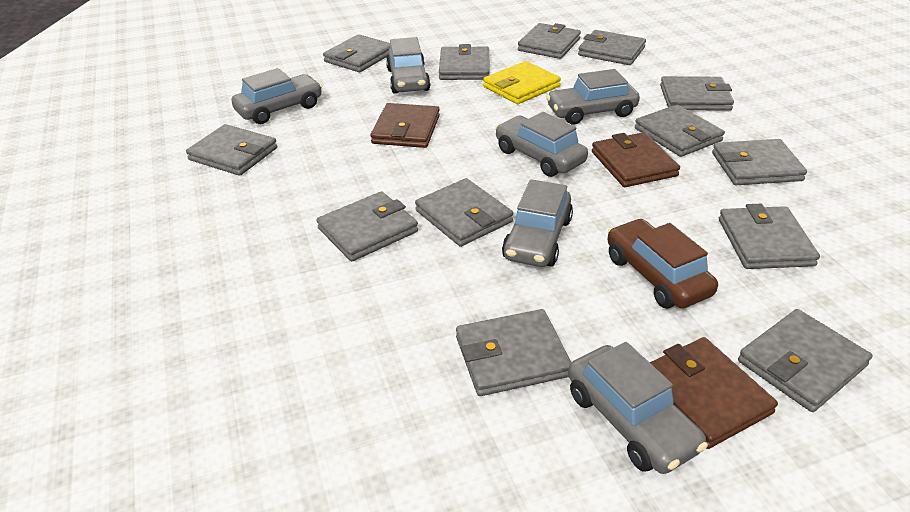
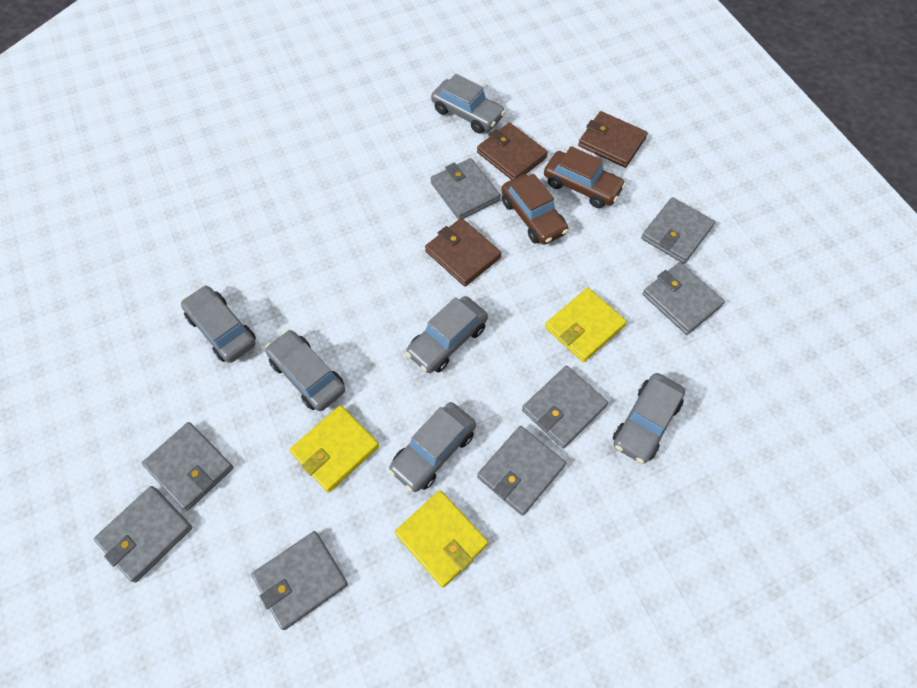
brown car: [607,218,718,308] = 1 -> [501,174,568,245] [544,146,626,208] = 2
grey wallet: [186,124,277,176] [317,191,418,261] [323,34,390,72] [415,178,513,247] [439,44,490,80] [456,309,572,396] [518,23,581,59] [578,30,646,65] [635,105,725,157] [660,76,734,111] [712,139,807,185] [719,204,820,269] [738,309,872,412] = 13 -> [94,486,192,583] [142,422,234,511] [251,531,348,630] [430,158,500,220] [477,426,566,516] [522,366,608,449] [641,197,715,264] [643,262,725,335] = 8
yellow wallet: [483,61,561,104] = 1 -> [290,405,379,493] [395,490,488,588] [545,288,627,362] = 3

